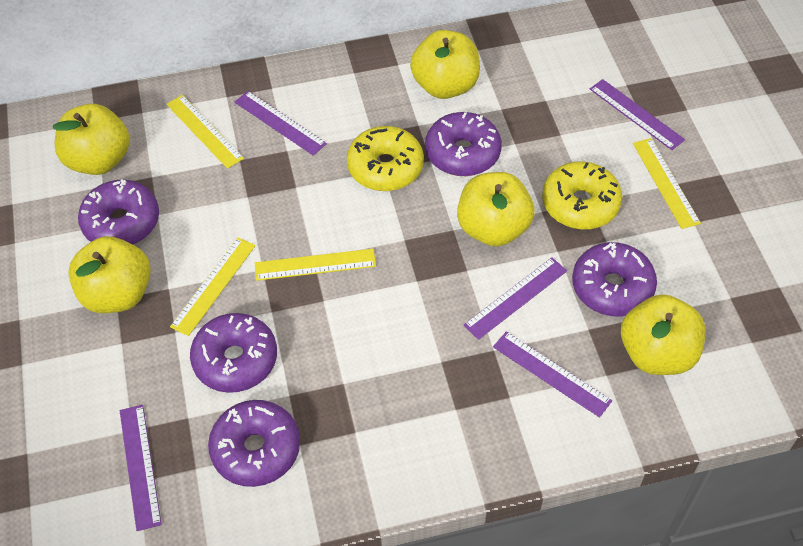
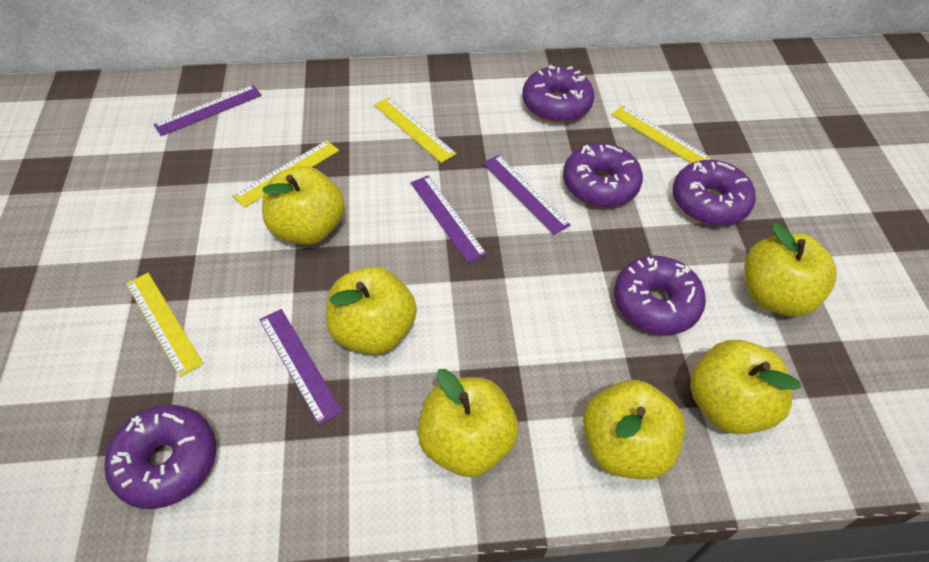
purple ruler: [120,405,162,531] [235,91,327,156] [464,258,567,340] [493,331,612,418] [590,79,685,150] = 5 -> [153,85,262,136] [259,309,342,425] [411,175,487,263] [483,155,571,235] = 4
yellow apple: [53,104,130,175] [68,236,151,313] [410,30,480,99] [457,172,534,247] [621,294,706,375] = 5 -> [262,166,345,245] [326,267,417,355] [418,369,519,477] [583,380,686,480] [690,340,801,434] [744,223,837,316] = 6
yellow donut: [347,126,424,191] [542,161,622,229] = 2 -> none = 0

